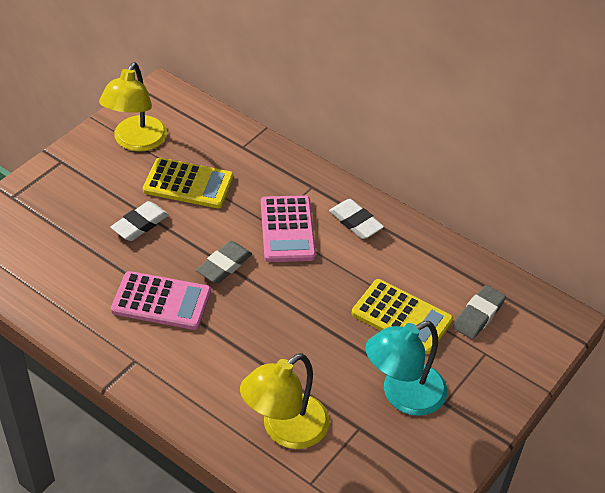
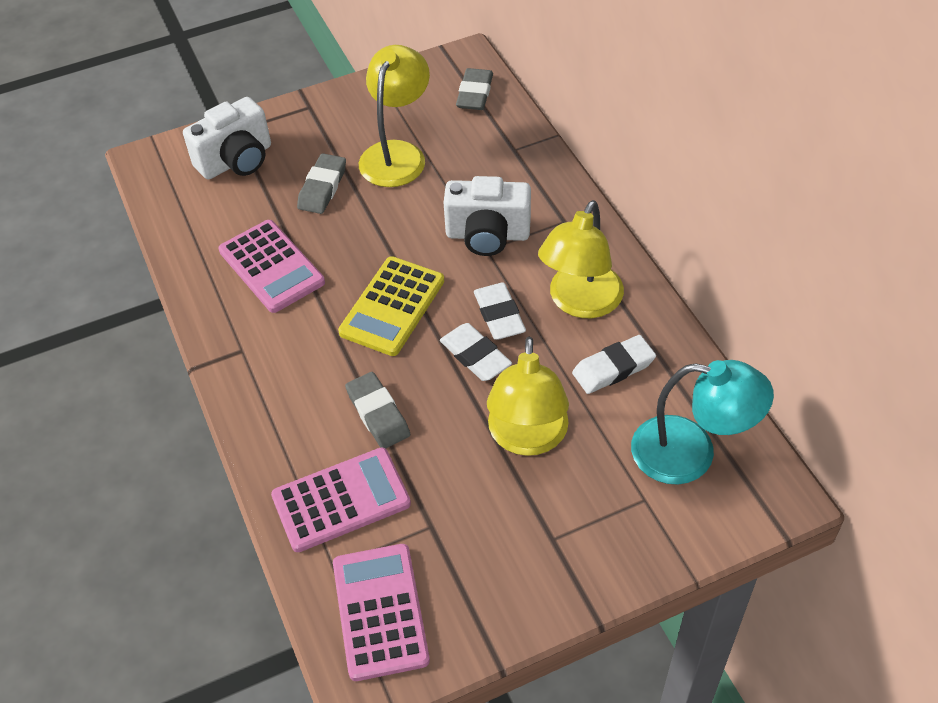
grey eraser: [196,241,252,284] [453,285,506,340] = 2 -> [297,153,346,214] [345,372,410,449] [456,68,493,110] = 3
pink calculator: [111,271,211,330] [261,196,316,262] = 2 -> [218,220,325,313] [271,447,411,552] [333,544,430,681] = 3
white camera: none = 0 -> [183,97,271,180] [444,176,531,256] = 2
white eraser: [110,201,169,241] [329,199,384,239] = 2 -> [440,323,512,381] [474,282,526,340] [572,335,656,394] = 3
yellow calculator: [143,158,234,208] [352,279,453,354] = 2 -> [338,256,444,356] = 1
yellow lamp: [99,62,167,152] [240,353,330,449] = 2 -> [359,45,430,187] [487,337,569,456] [538,200,624,318] = 3

